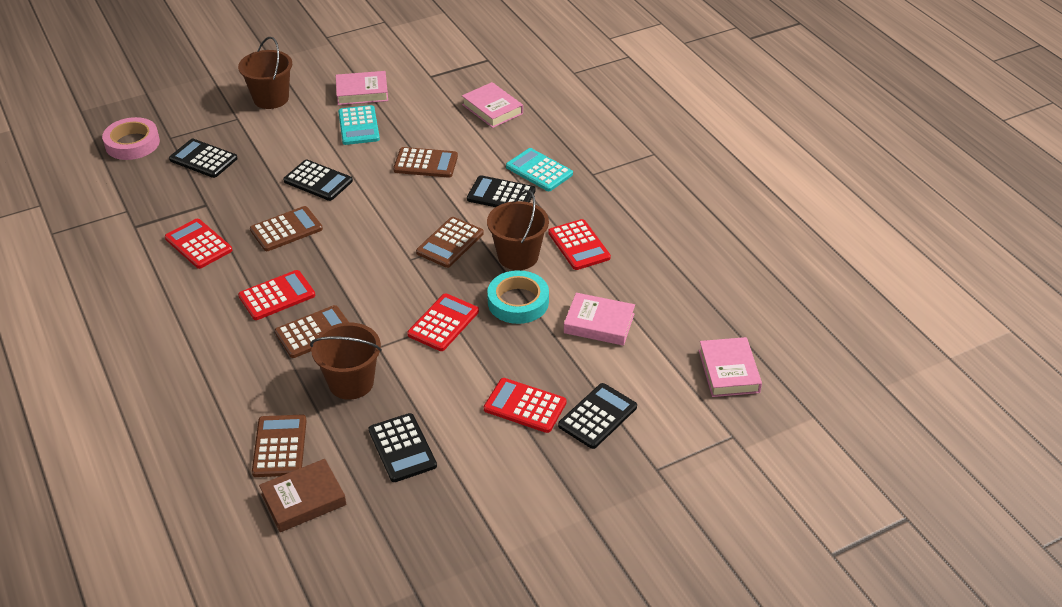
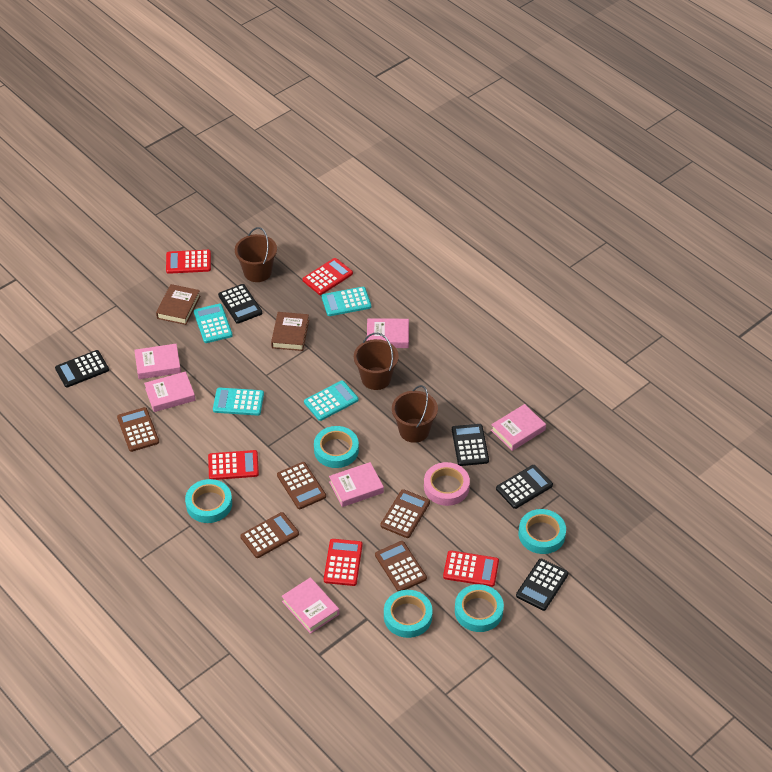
brown book: [259,459,346,532] = 1 -> [156,284,200,325] [271,312,309,351] = 2
pink book: [336,71,388,105] [462,82,523,128] [564,293,635,346] [699,337,762,397] = 4 -> [134,344,181,379] [144,372,195,412] [282,577,339,634] [329,462,384,507] [367,318,409,348] [491,404,546,451] = 6
turquoise calculator: [338,105,380,145] [506,148,573,191] = 2 -> [194,304,233,343] [213,388,264,416] [304,380,359,421] [322,287,371,316] = 4
turquoise tape: [487,270,549,324] = 1 -> [185,479,232,523] [314,426,359,468] [384,590,432,638] [455,584,504,632] [519,509,566,554] = 5

